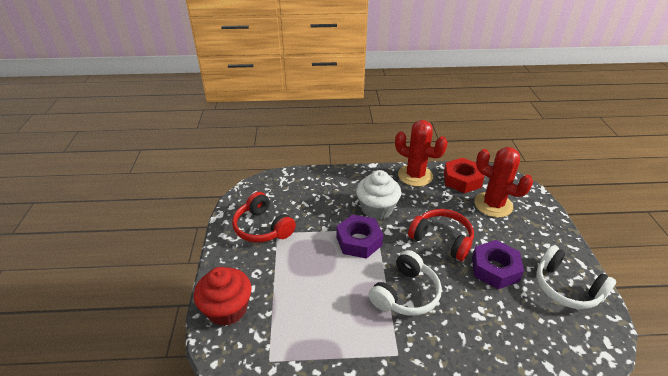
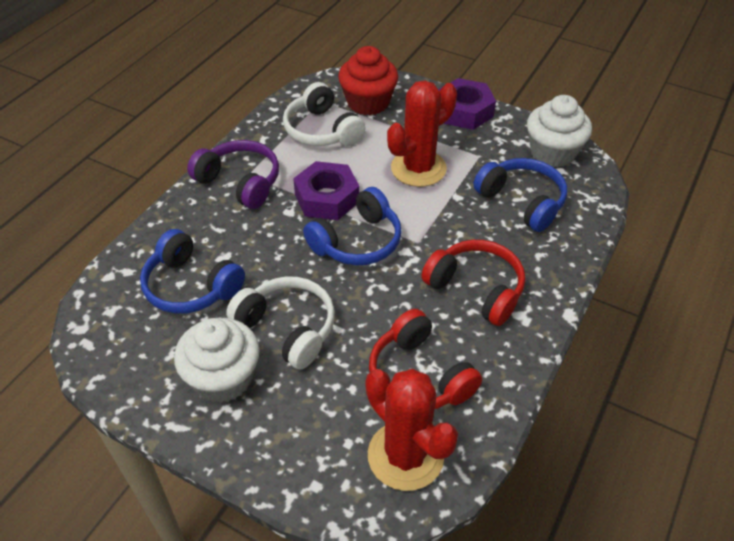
blue headphones: none = 0 -> [140,229,245,314] [303,187,402,265] [473,158,567,232] = 3
purple headphones: none = 0 -> [187,140,279,209] = 1
red nut: [444,158,484,193] = 1 -> none = 0
white cupcake: [356,170,401,219] = 1 -> [174,318,260,403] [527,95,592,167] = 2

